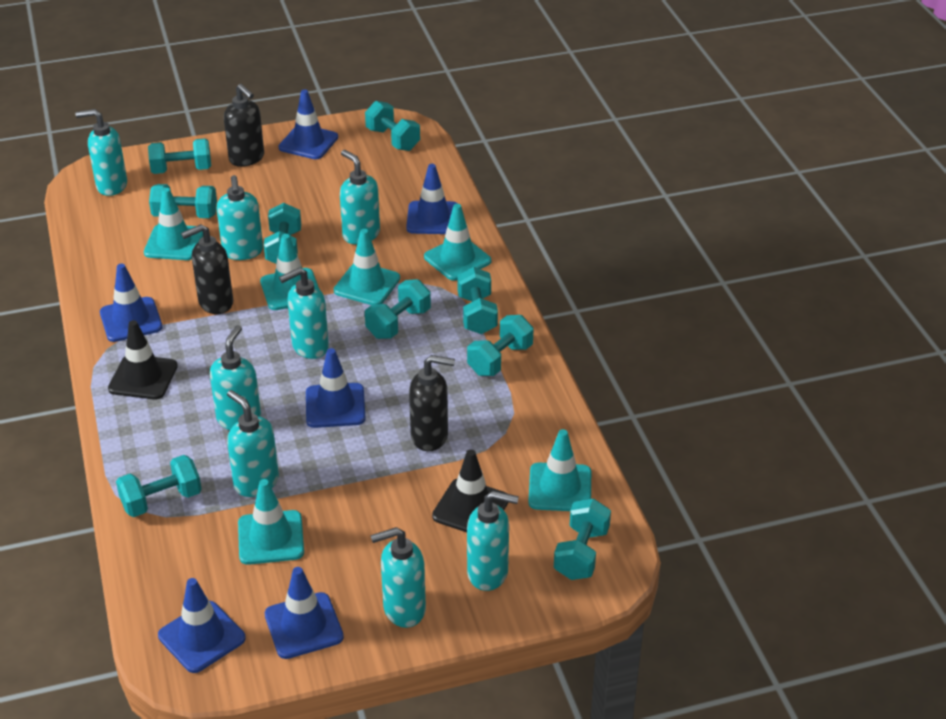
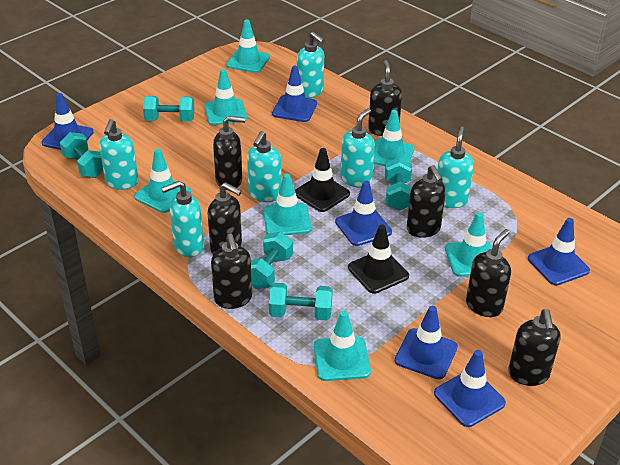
black soap dispenser: [181,224,233,314] [224,84,264,167] [409,355,455,451] = 3 -> [207,182,242,255] [211,233,252,309] [213,116,245,190] [368,60,402,136] [407,165,446,238] [466,229,511,317] [508,309,561,386] = 7
turquoise dumbbell: [116,455,202,517] [148,138,211,174] [149,184,217,218] [264,203,301,264] [365,101,420,151] [365,279,431,339] [457,267,498,334] [467,315,533,376] [554,498,611,580] = 9 -> [60,132,103,178] [143,96,195,122] [251,232,293,289] [269,283,333,320] [385,157,412,211] = 5
turquoise soap dispenser: [75,109,127,196] [210,325,261,430] [217,175,263,260] [227,390,279,497] [279,267,329,359] [340,150,380,244] [370,527,426,628] [467,491,519,591] = 8 -> [99,119,139,190] [161,181,204,257] [247,131,281,202] [297,32,324,98] [340,108,375,188] [438,127,474,208] = 6
turquoise traffic cone: [144,188,203,260] [238,479,304,565] [260,234,319,310] [334,229,400,305] [424,204,491,281] [528,429,591,511] = 6 -> [134,149,191,213] [204,69,247,125] [226,20,270,73] [263,174,312,235] [314,311,371,381] [373,110,415,166] [445,212,492,277] = 7

